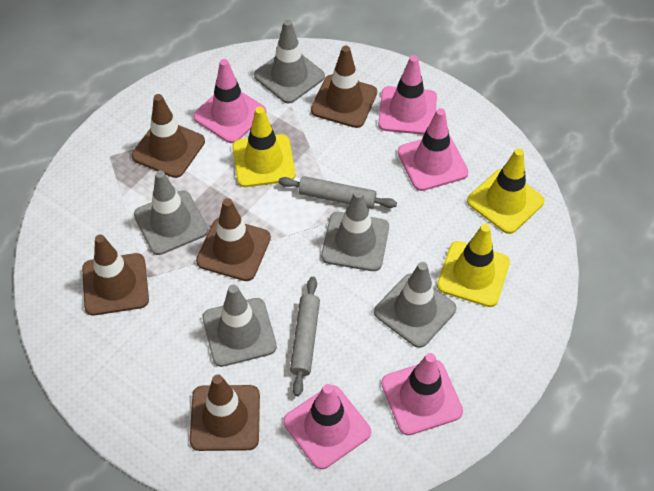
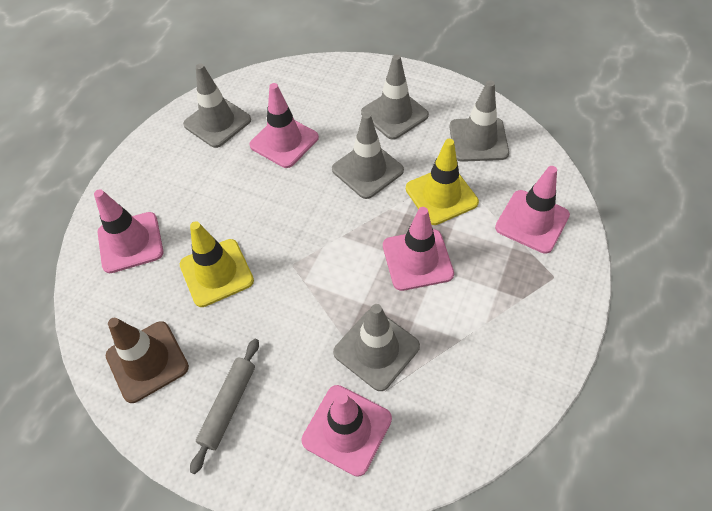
brown traffic cone: [82,234,149,315] [132,94,205,178] [190,374,260,451] [196,198,271,281] [311,46,377,128] = 5 -> [106,318,189,403] = 1
grey rolling pin: [278,176,397,209] [290,277,320,396] = 2 -> [190,339,259,474] = 1
yellow traffic cone: [232,107,295,187] [437,224,510,307] [467,148,544,234] = 3 -> [180,221,254,307] [406,139,479,225] = 2

